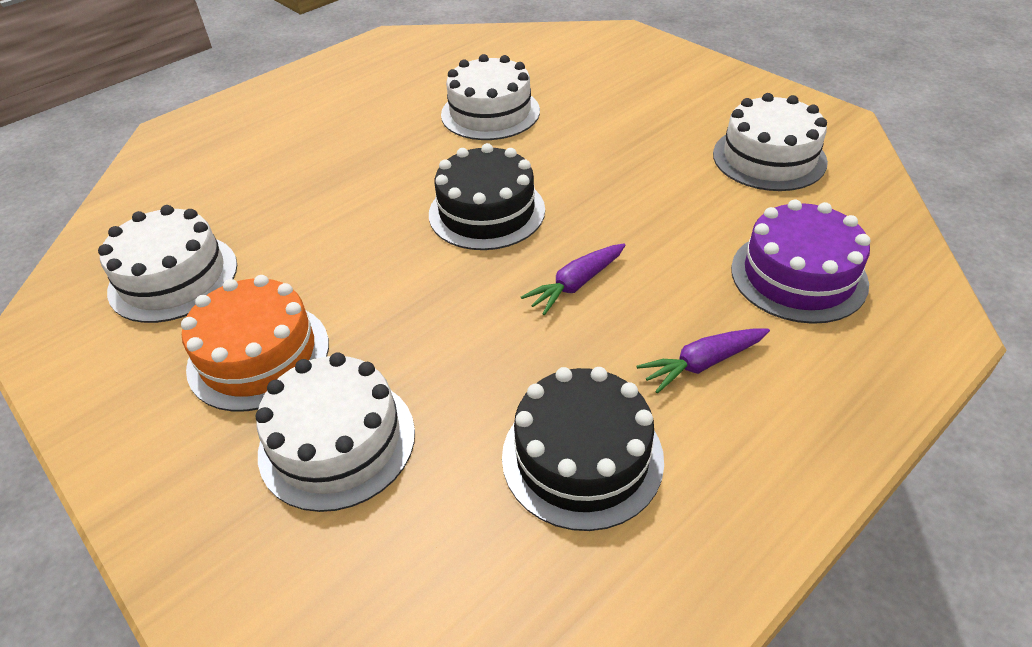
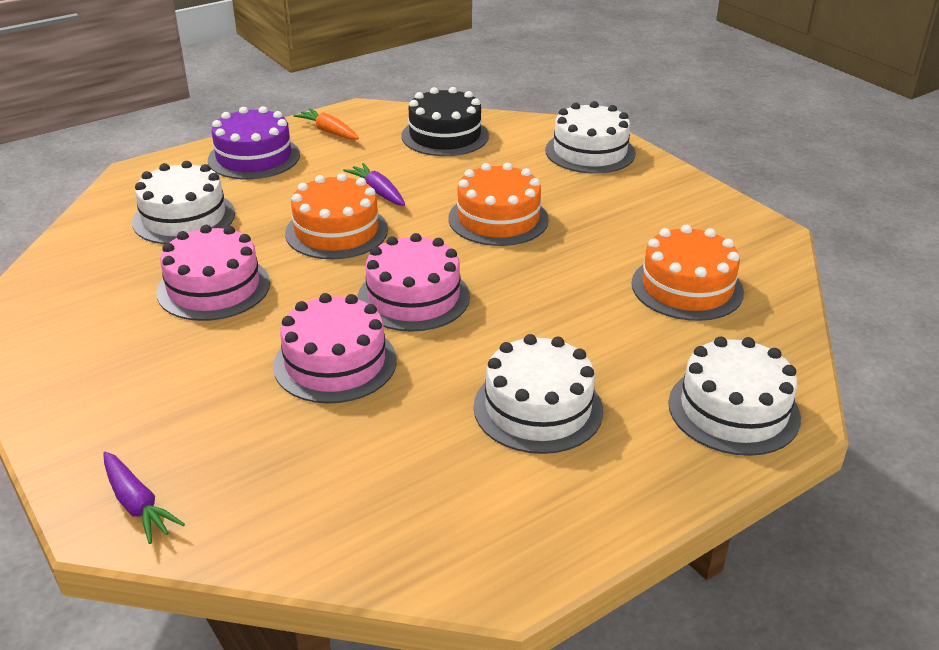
black cake: [429,143,545,250] [502,367,664,531] = 2 -> [401,87,489,156] = 1
orange cake: [181,275,329,412] = 1 -> [285,173,388,259] [448,163,549,246] [632,224,744,321] = 3
orange carrot: none = 0 -> [293,108,359,140] = 1
pink cake: none = 0 -> [157,225,270,321] [273,293,397,404] [357,233,470,332] = 3

